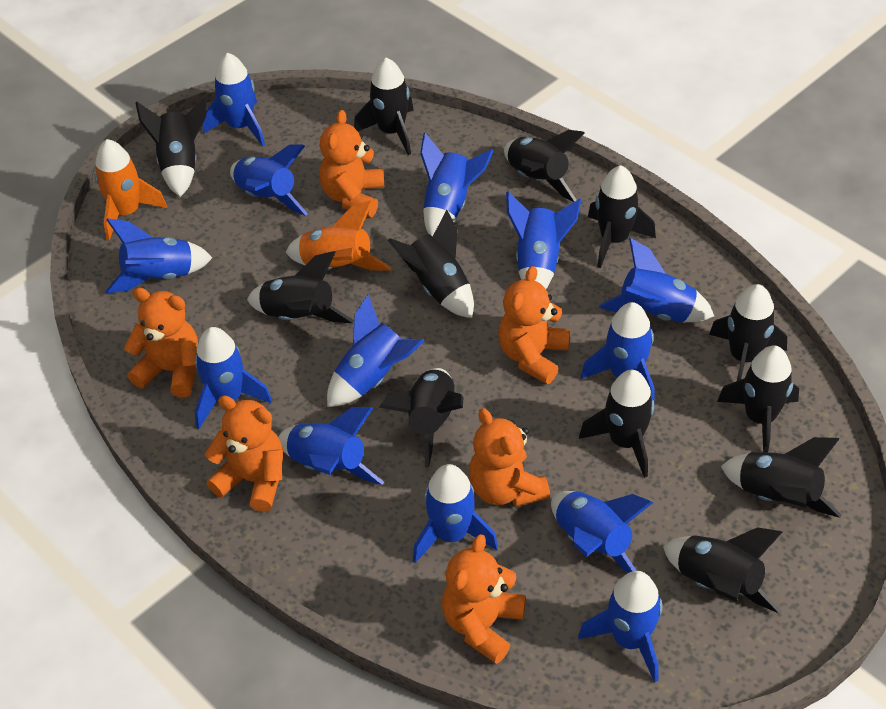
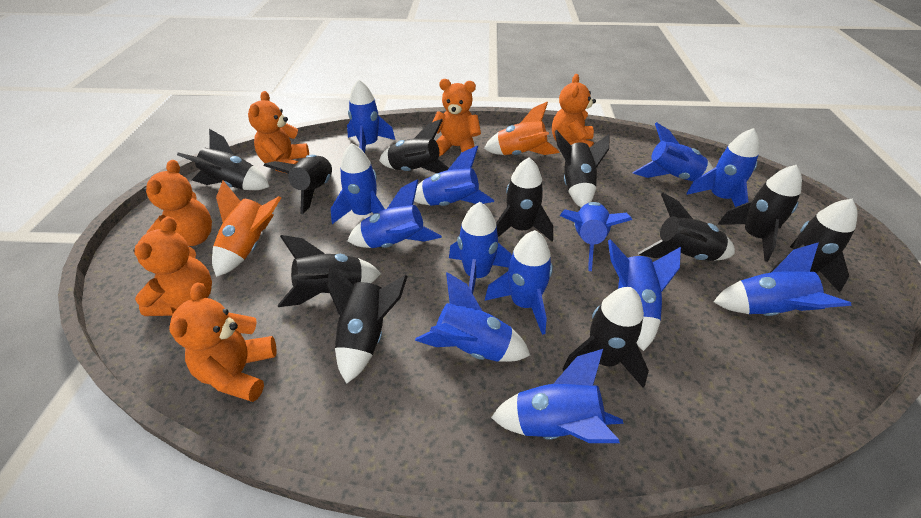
black rocket: [136,97,207,197] [247,251,354,323] [354,57,414,155] [379,368,464,468] [388,210,474,318] [504,130,585,202] [579,370,654,478] [588,165,656,268] [663,527,782,613] [709,284,787,381] [717,345,799,452] [721,437,842,518] = 12 -> [177,129,270,190] [264,155,332,214] [278,235,381,307] [327,264,408,384] [379,119,449,173] [496,157,553,241] [555,130,610,207] [563,287,649,388] [638,193,735,261] [718,165,802,262] [770,199,858,293] = 11

